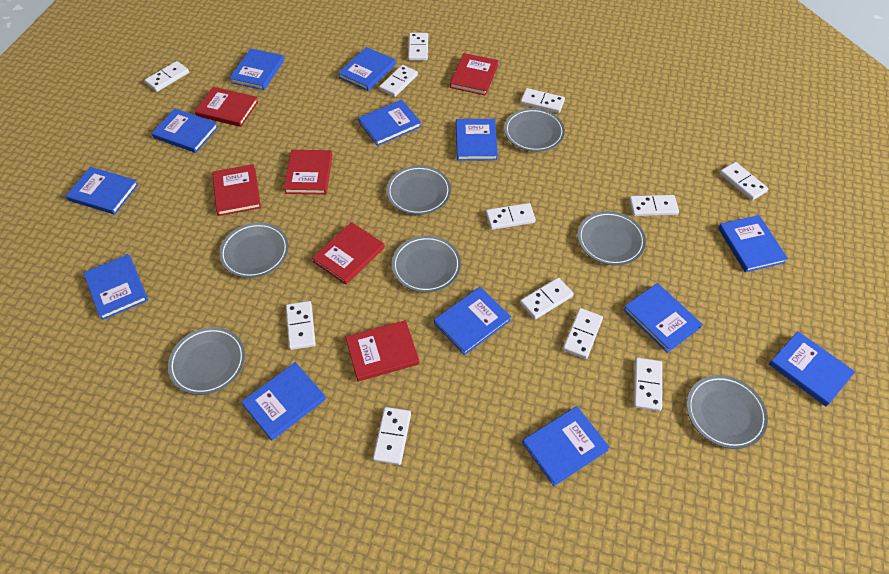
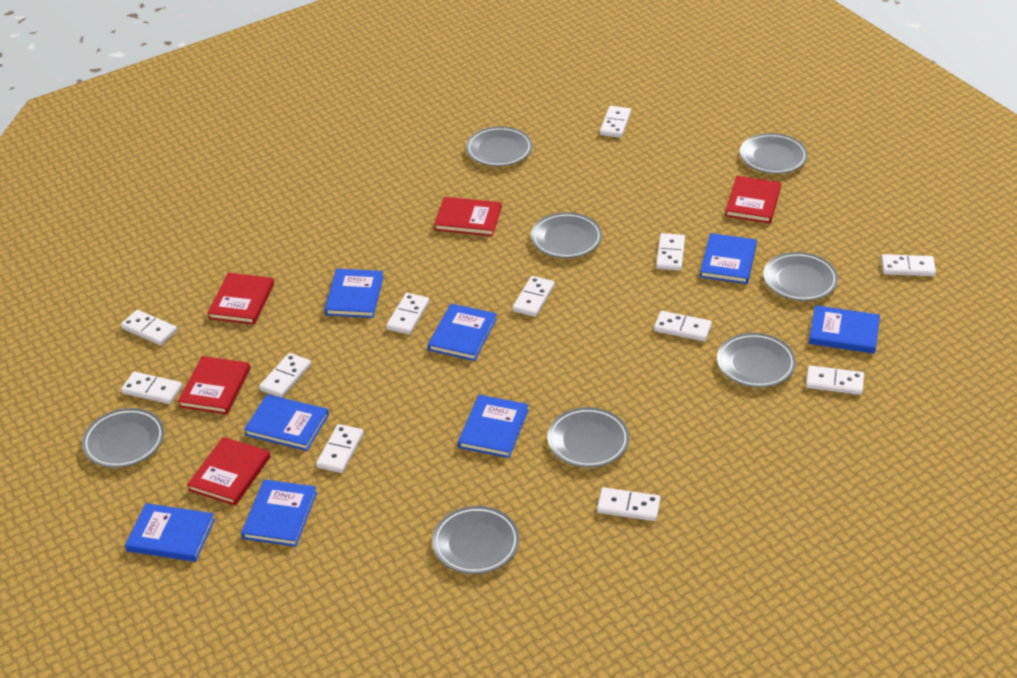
blue book: [66,167,139,215] [83,254,148,320] [151,108,218,153] [229,48,284,90] [241,362,326,441] [338,47,396,91] [358,100,421,146] [434,287,511,355] [456,119,498,161] [522,406,610,486] [623,283,703,353] [718,215,788,273] [769,331,855,406] = 13 -> [125,503,215,562] [241,479,317,547] [244,394,329,451] [324,269,384,318] [428,304,497,361] [458,395,529,458] [700,233,757,284] [809,305,880,354] = 8
grey plate: [168,327,245,395] [219,223,289,278] [387,166,451,215] [392,236,461,293] [504,108,565,152] [578,211,646,266] [687,375,768,449] = 7 -> [82,408,164,468] [432,506,519,574] [466,126,532,166] [531,212,602,258] [547,407,629,468] [717,333,796,388] [740,133,808,174] [763,252,838,301] = 8
red book: [195,87,258,127] [212,164,261,216] [284,150,333,195] [312,222,385,285] [346,320,420,381] [450,53,499,96] = 6 -> [178,356,250,414] [187,437,270,506] [208,273,274,325] [434,197,502,236] [725,176,781,223] = 5

